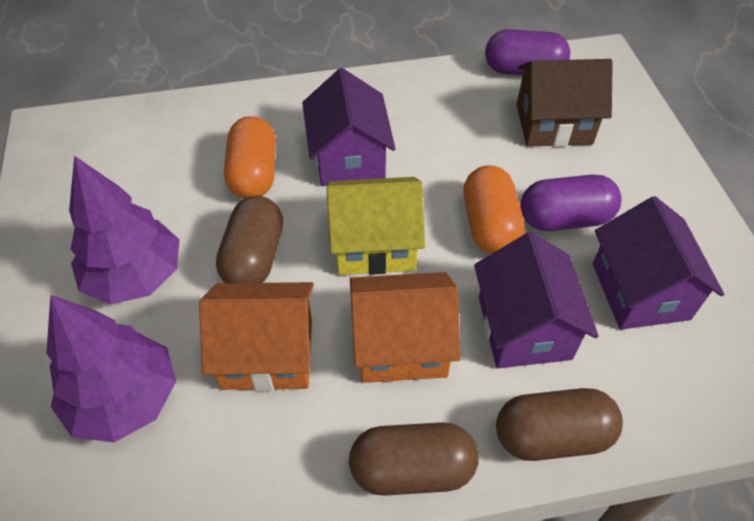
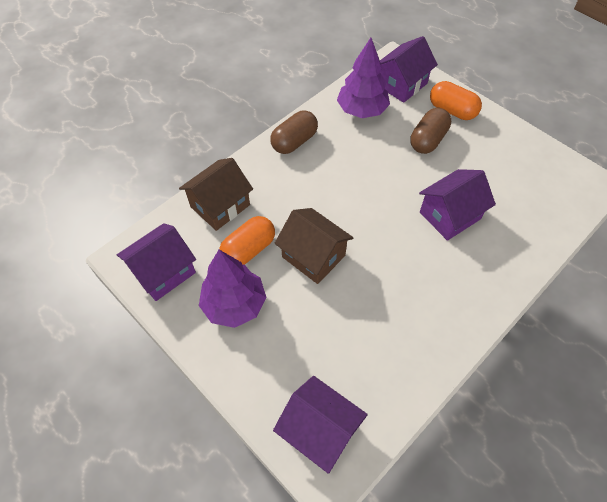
brown capsule: [216,196,283,283] [349,422,479,496] [496,388,623,461] = 3 -> [270,110,318,154] [410,108,451,154] = 2
brown house: [517,59,613,147] = 1 -> [179,158,253,231] [274,208,353,284] = 2
orange house: [199,282,314,391] [350,272,461,383] = 2 -> none = 0
purple capsule: [485,29,570,75] [520,175,622,231] = 2 -> none = 0
purple house: [302,68,396,186] [474,232,598,368] [593,196,724,330] = 3 -> [117,223,196,301] [273,376,368,474] [380,36,438,103] [419,169,496,241] = 4
yellow house: [327,177,425,275] = 1 -> none = 0

